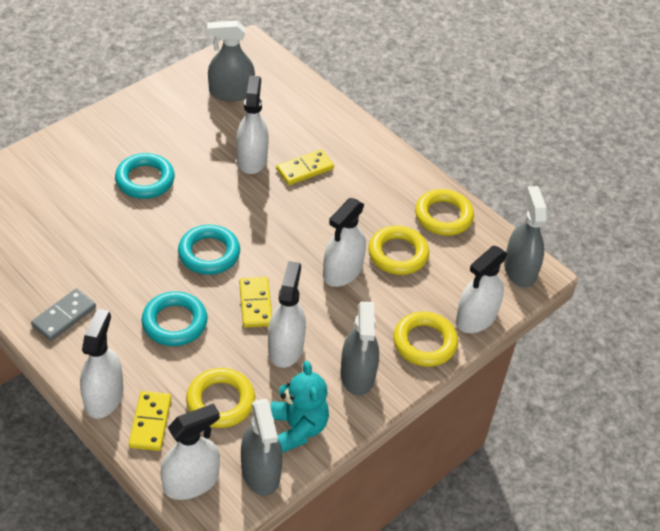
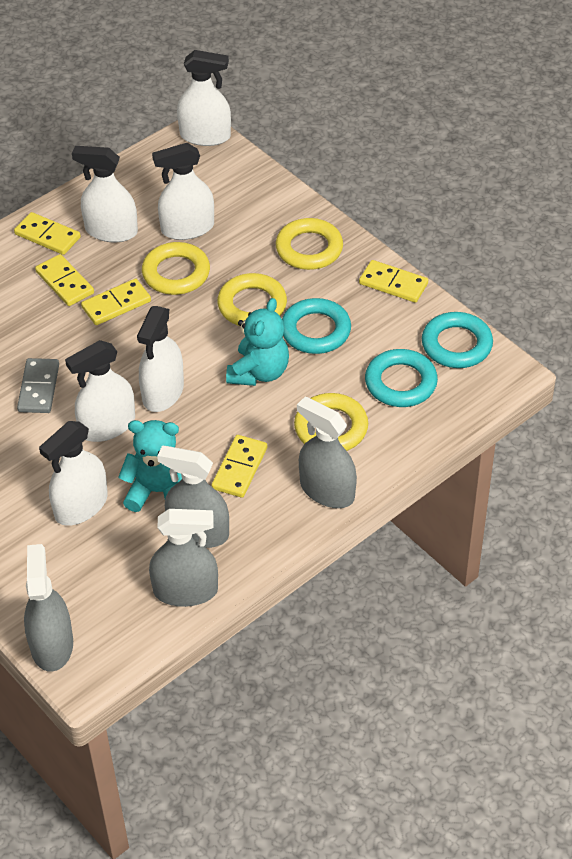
turquoise teddy bear: [270,361,329,453] = 1 -> [118,420,182,512] [226,298,289,386] = 2
yellow domino: [129,391,171,451] [239,277,272,328] [276,149,334,185] = 3 -> [14,212,81,255] [35,254,94,306] [81,278,151,325] [212,435,267,498] [359,260,428,303] = 5

